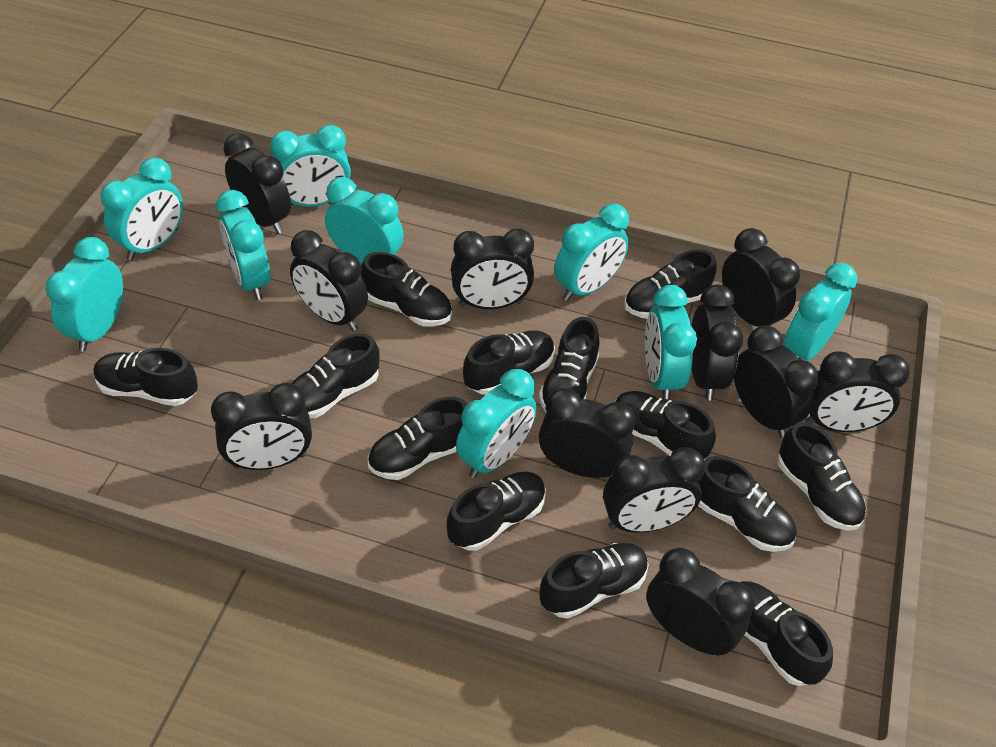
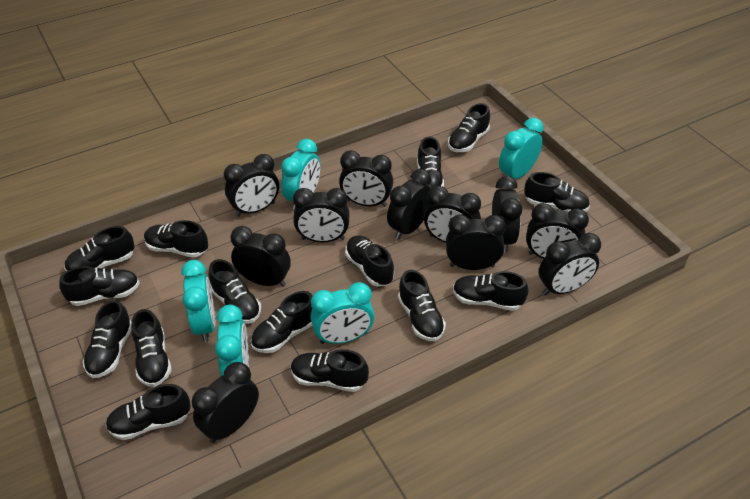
black shoe: [93,348,198,406] [292,333,380,418] [361,252,452,327] [368,396,468,480] [447,472,546,551] [463,330,555,395] [539,317,599,413] [540,543,649,619] [615,391,716,459] [624,249,717,319] [698,456,796,552] [740,581,833,686] [778,422,866,531] = 13 -> [59,266,140,306] [64,226,134,271] [83,300,131,378] [106,384,190,440] [131,309,172,387] [144,220,208,257] [209,259,261,324] [251,291,313,353] [291,349,369,392] [345,235,394,286] [398,270,446,341] [417,137,444,188] [448,103,490,152] [453,271,528,311] [524,172,590,212] = 15
turquoise clock: [45,237,123,351] [100,157,183,260] [216,190,270,300] [270,125,351,207] [325,177,404,264] [456,369,537,478] [554,204,629,301] [645,285,697,400] [784,263,857,360] = 9 -> [181,260,215,342] [215,305,249,376] [281,139,320,210] [310,282,375,344] [499,118,543,179] = 5

